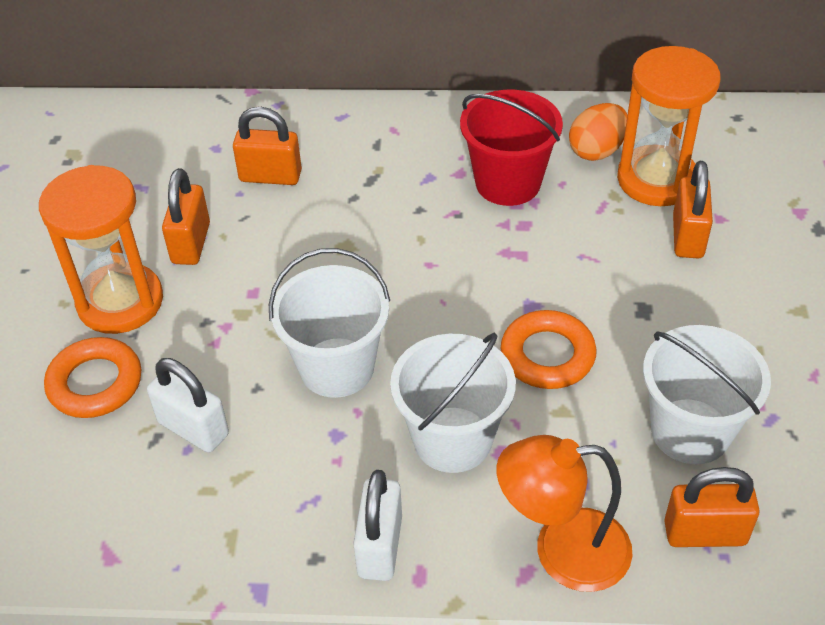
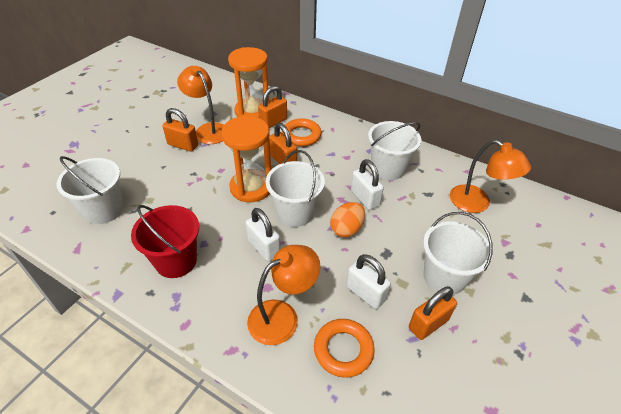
orange lamp: [497,435,632,592] = 1 -> [177,66,224,144] [247,245,320,345] [450,139,531,213] = 3
white bucket: [269,248,390,398] [390,333,516,473] [643,325,771,464] = 3 -> [57,156,123,224] [266,150,325,227] [368,121,421,180] [423,212,493,295] = 4
white padlock: [147,358,229,453] [353,470,402,581] = 2 -> [246,208,280,262] [346,254,391,309] [351,159,384,210] = 3

